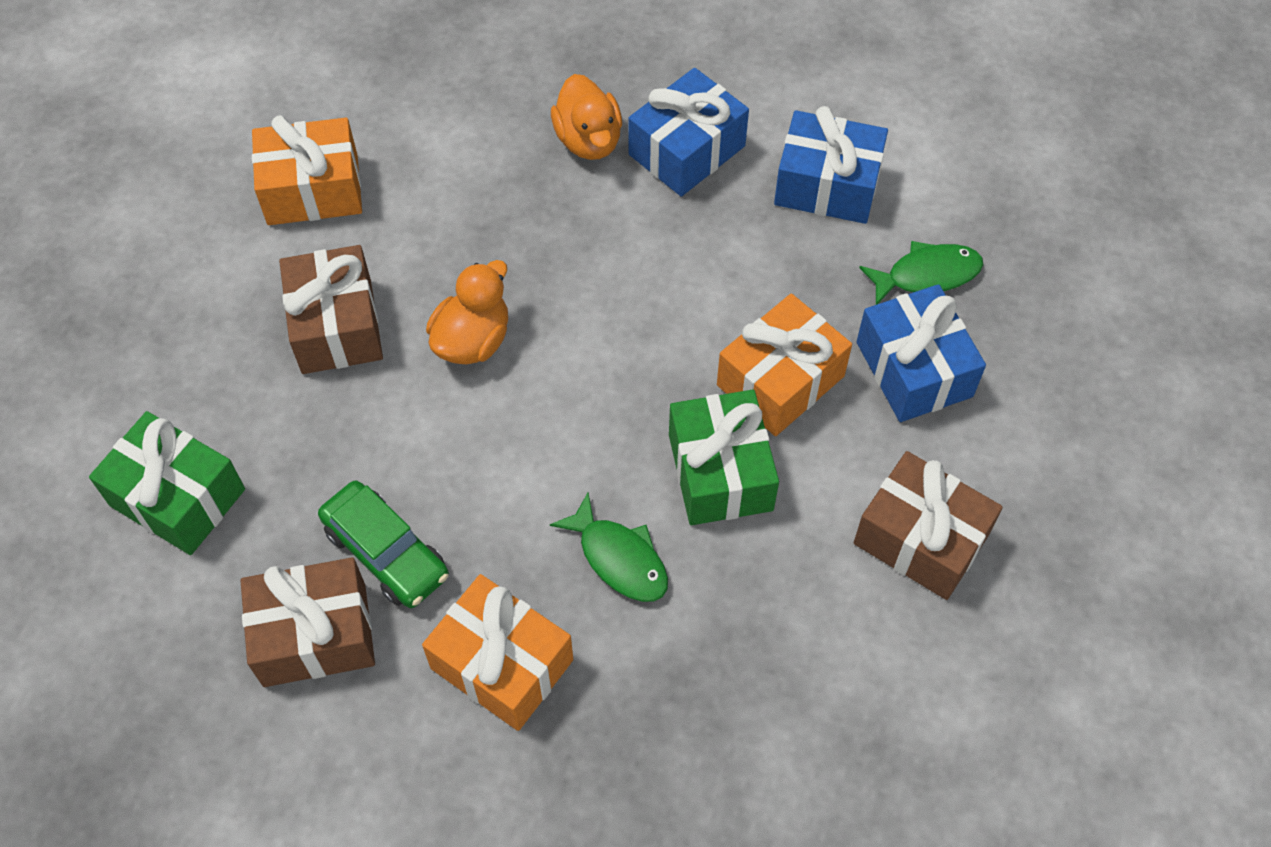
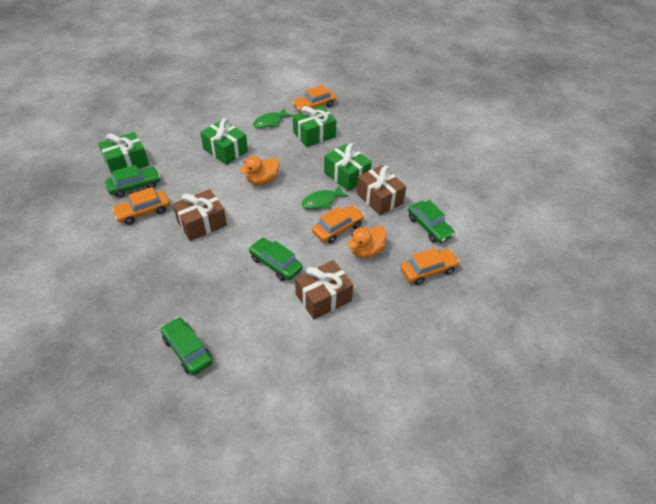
blue gift: [628,68,749,197] [774,106,888,224] [856,284,986,422] = 3 -> none = 0
green car: [318,481,449,608] = 1 -> [105,165,160,198] [161,317,213,375] [249,238,303,281] [408,200,455,243] = 4
green gift: [89,411,245,555] [669,390,779,525] = 2 -> [98,132,149,174] [200,118,248,165] [293,106,337,147] [324,143,372,191] = 4
orange car: none = 0 -> [112,187,170,225] [292,85,336,113] [312,205,364,244] [401,248,460,285] = 4
orange gift: [252,115,362,225] [422,574,573,731] [717,294,852,436] = 3 -> none = 0

